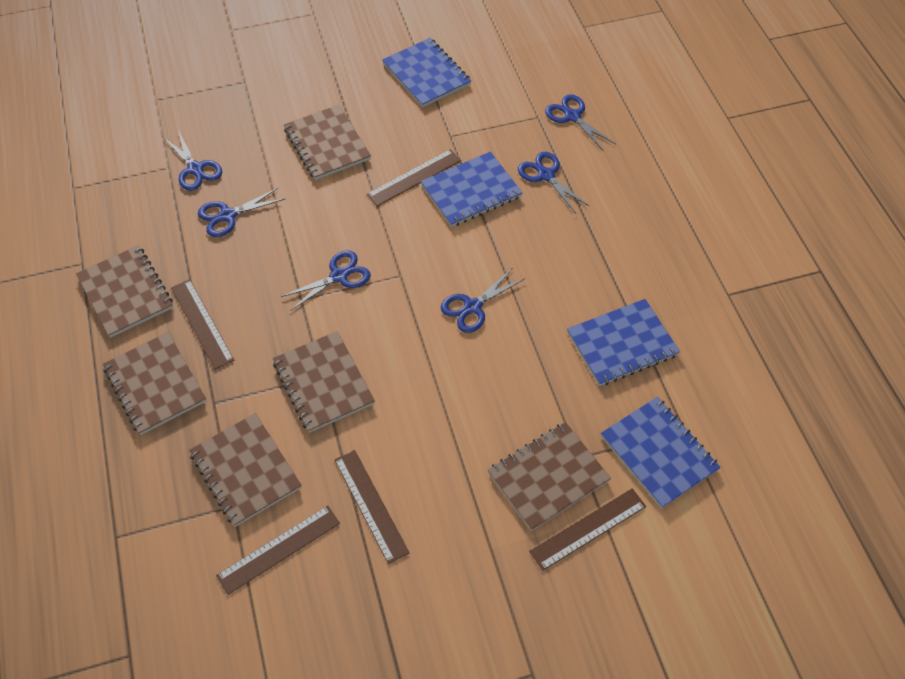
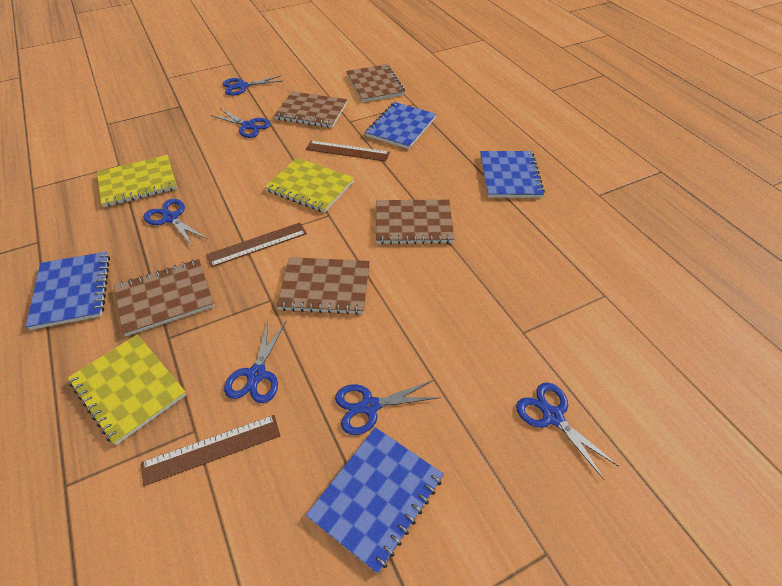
brown notebook: [76,245,173,338] [103,332,206,435] [189,413,302,527] [273,331,375,433] [284,105,371,180] [488,422,611,531] = 6 -> [114,259,214,336] [274,91,347,128] [277,257,370,315] [346,64,405,102] [376,200,455,244] = 5
brown ruler: [171,279,234,370] [216,505,340,595] [334,450,410,564] [367,149,461,207] [529,488,646,571] = 5 -> [141,415,280,486] [206,223,307,267] [306,141,390,162] = 3
yellow notebook: none = 0 -> [68,334,187,445] [97,155,177,207] [265,158,354,213] = 3

